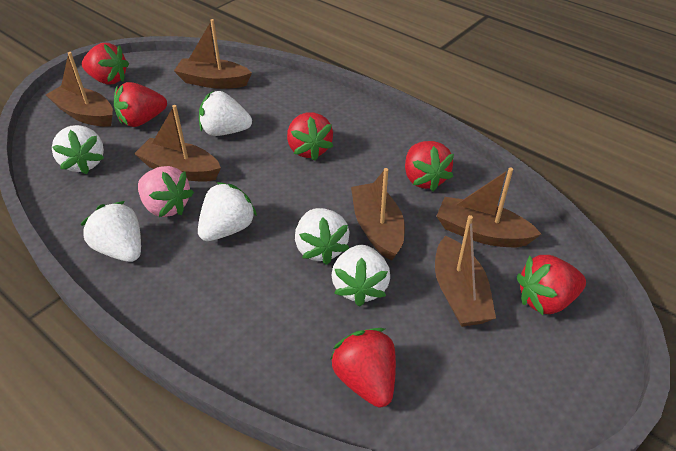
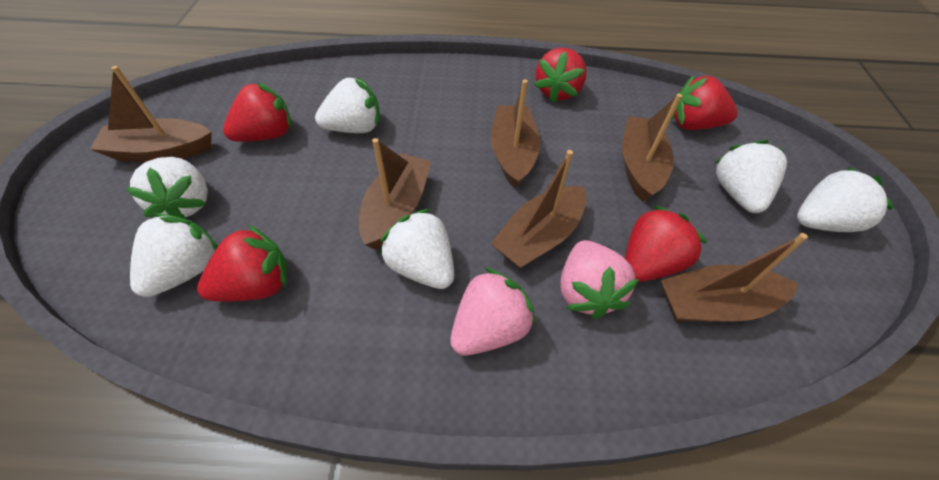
pink strawberry: [138,166,194,217] = 1 -> [450,268,535,356] [560,240,639,319] = 2
red strawberry: [82,43,129,85] [114,82,167,127] [287,112,333,161] [330,328,396,407] [405,141,454,191] [517,255,586,315] = 6 -> [197,225,288,302] [223,82,292,142] [534,48,587,103] [625,205,707,282] [671,75,738,130] = 5

